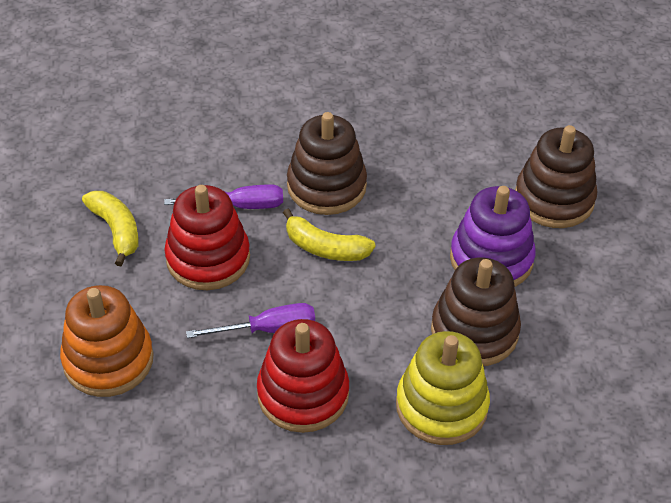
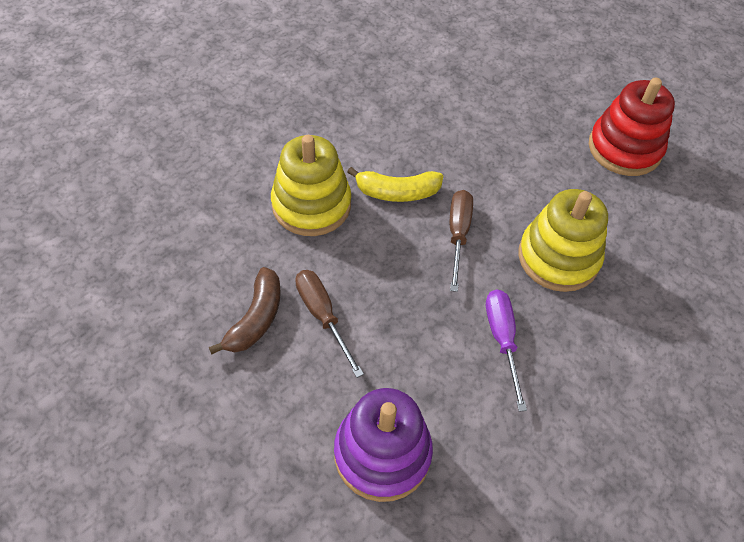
brown banana: none = 0 -> [209,267,281,355] = 1
brown screwdriver: none = 0 -> [295,270,364,378] [450,190,473,292] = 2
brown stacking toy: [287,112,367,215] [431,257,521,366] [515,125,597,228] = 3 -> none = 0
orange stacking toy: [60,285,154,397] = 1 -> none = 0
purple screwdriver: [164,184,283,209] [186,303,315,338] = 2 -> [486,290,527,412] = 1
red stacking toy: [164,185,250,290] [257,319,349,433] = 2 -> [589,78,675,176] = 1
yellow banana: [82,191,139,266] [283,209,376,261] = 2 -> [347,167,443,202] = 1
yellow stacking toy: [396,331,490,445] = 1 -> [271,135,351,236] [518,189,608,292] = 2

